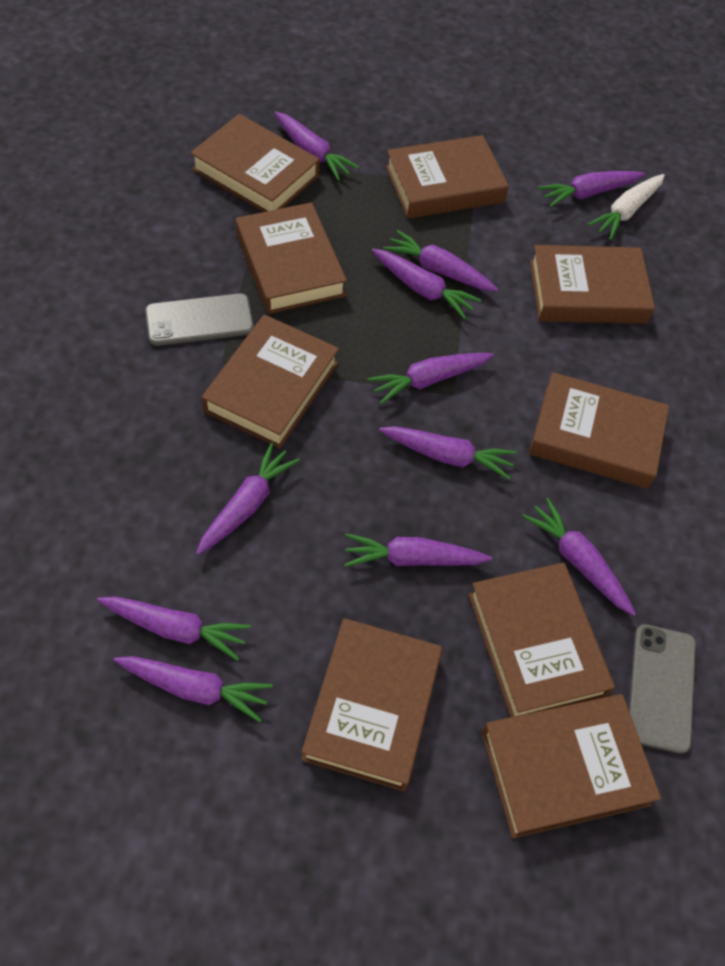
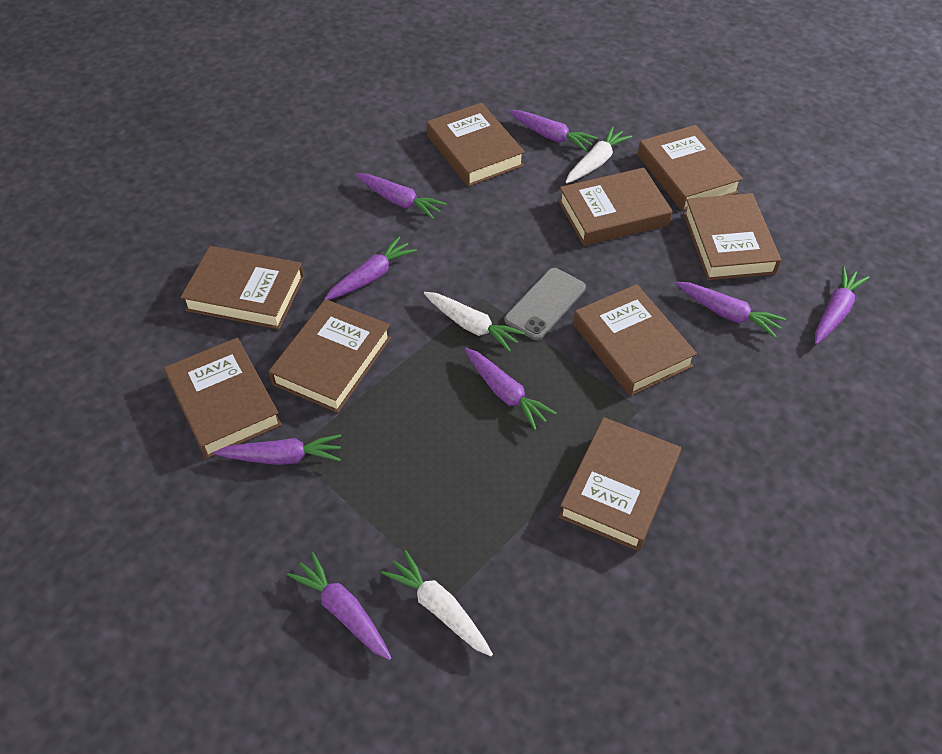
grey phone: [145,293,254,346] [629,624,696,754] = 2 -> [505,268,586,340] = 1
purple carrot: [97,596,251,661] [114,656,273,722] [196,442,300,555] [275,112,359,181] [344,534,492,567] [368,353,494,404] [372,249,482,319] [379,426,516,479] [383,230,498,291] [522,498,636,616] [538,171,645,207] = 11 -> [214,434,341,465] [287,552,392,660] [324,236,417,300] [356,173,447,219] [465,348,557,430] [509,110,598,152] [676,282,786,338] [815,266,869,344] = 8
white carrot: [587,174,665,240] = 1 -> [381,550,493,656] [424,292,525,352] [565,126,632,183] = 3

